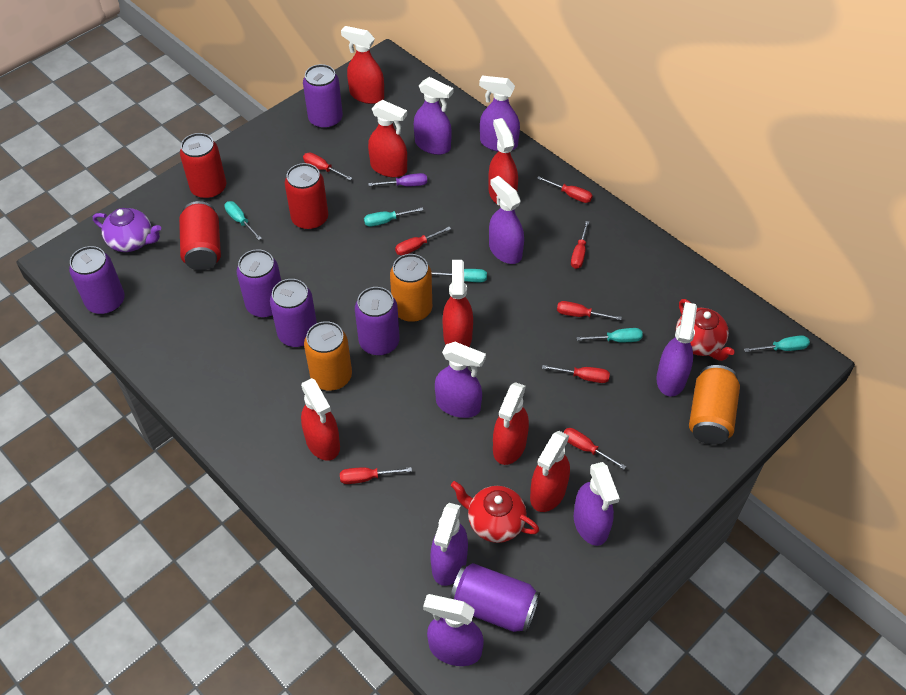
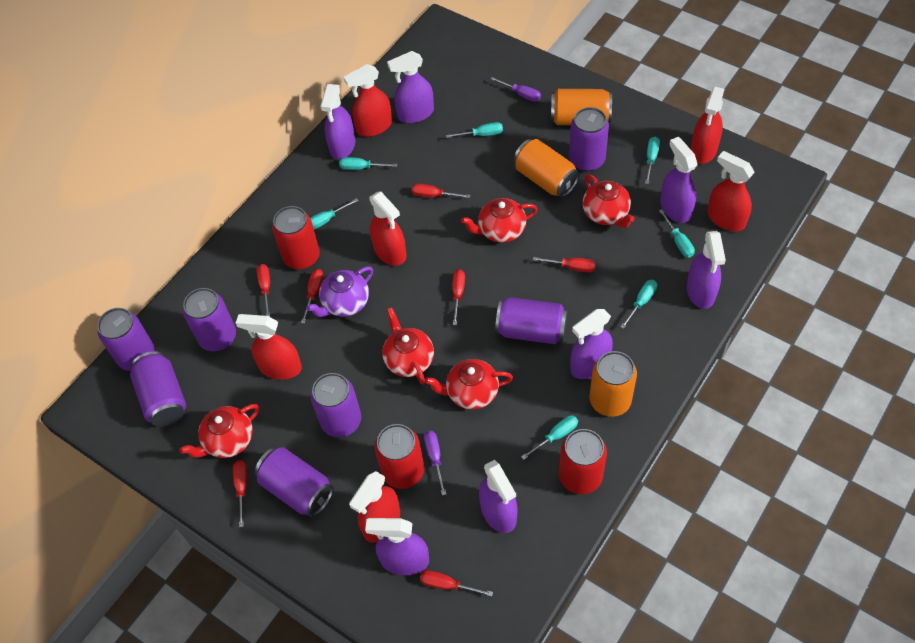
purple can: [69,246,125,315] [237,249,281,318] [270,279,317,347] [303,64,343,129] [355,287,400,356] [450,563,540,632] = 6 -> [97,308,155,371] [130,351,186,427] [183,288,236,352] [255,447,334,517] [311,373,361,437] [495,297,568,344] [569,107,609,171] = 7
purple screwdriver: [368,173,427,187] = 1 -> [424,431,446,495] [490,77,541,102] = 2
purple spray bottle: [414,77,453,155] [423,594,484,666] [430,503,468,586] [435,342,486,418] [479,76,520,152] [489,176,524,264] [574,462,620,546] [656,302,697,397] = 8 -> [320,84,355,160] [365,518,429,575] [387,51,434,123] [479,460,518,533] [570,309,613,379] [660,137,697,223] [687,231,726,309] = 7
red screwdriver: [303,153,352,180] [340,467,412,484] [395,227,451,255] [537,177,593,203] [542,365,610,383] [557,301,622,320] [563,428,626,470] [571,221,589,269] = 8 -> [233,460,247,527] [257,264,270,317] [301,269,324,324] [411,184,470,198] [420,570,493,596] [452,269,465,325] [533,257,596,273] = 7
red spray bottle: [301,378,340,461] [341,26,384,104] [368,100,407,177] [443,260,473,347] [489,118,518,206] [493,382,529,465] [530,431,570,512] = 7 -> [236,314,302,380] [343,64,392,137] [349,471,400,543] [369,191,406,266] [690,87,724,164] [707,151,755,232] = 6
red teapot: [451,481,539,543] [676,299,735,361] = 2 -> [179,404,260,458] [382,307,434,384] [425,359,513,410] [461,198,538,243] [583,174,634,228] = 5
turquoise screwdriver: [224,201,262,240] [364,207,423,227] [432,269,487,282] [576,328,643,342] [744,335,810,352] = 5 -> [310,198,359,230] [339,157,397,170] [446,122,503,138] [521,415,578,460] [621,280,657,329] [645,137,660,184] [659,209,695,257] = 7

